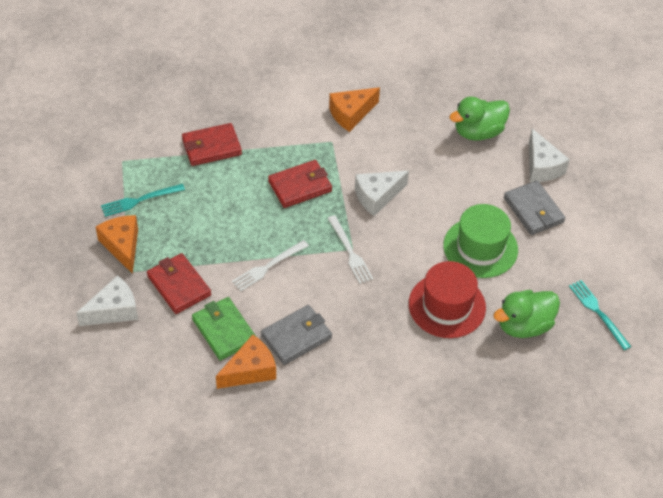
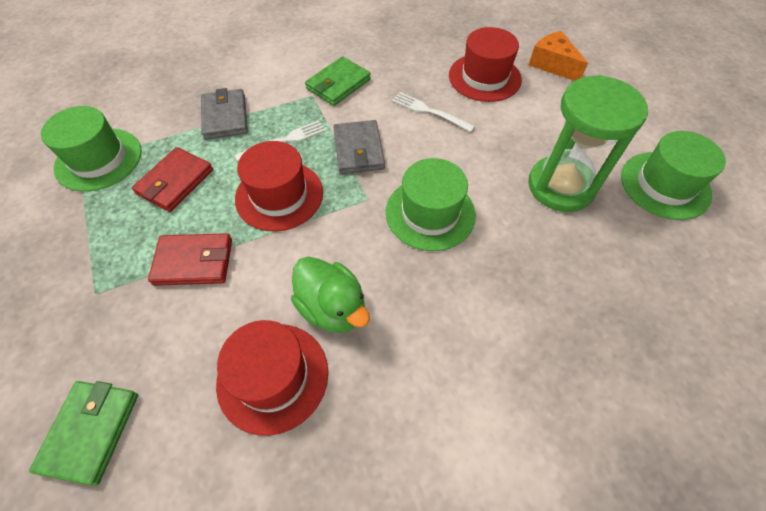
green duck: [449,97,510,141] [493,290,560,338] = 2 -> [291,257,370,333] = 1
green hat: [443,204,518,278] = 1 -> [41,106,141,192] [386,158,476,251] [621,131,726,220] = 3
green hourglass: none = 0 -> [528,75,648,212] = 1
green wallet: [192,297,256,361] = 1 -> [29,381,138,486] [305,56,371,106] = 2
orange cheese: [96,215,138,274] [216,335,276,389] [329,87,380,132] = 3 -> [529,31,588,81] = 1
red hat: [409,261,486,338] = 1 -> [216,320,328,436] [235,141,323,231] [449,27,522,102] = 3
red wallet: [147,253,211,314] [182,123,242,166] [268,160,332,208] = 3 -> [132,147,213,212] [148,233,232,286] = 2
turquoise fork: [101,184,185,217] [569,280,631,350] = 2 -> none = 0
white cheese: [76,275,138,326] [355,171,409,216] [529,129,570,182] = 3 -> none = 0

